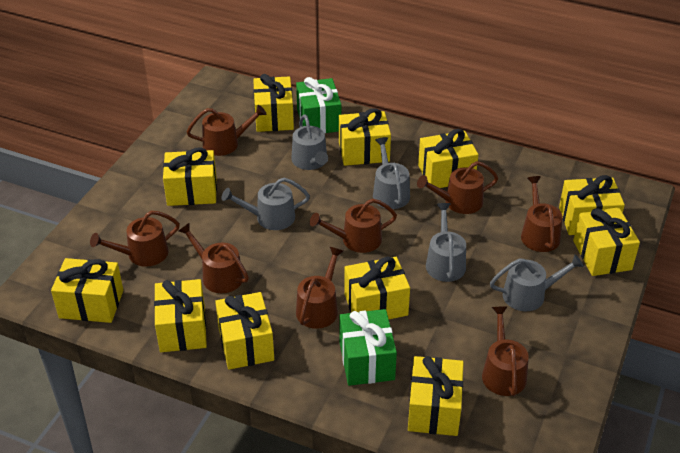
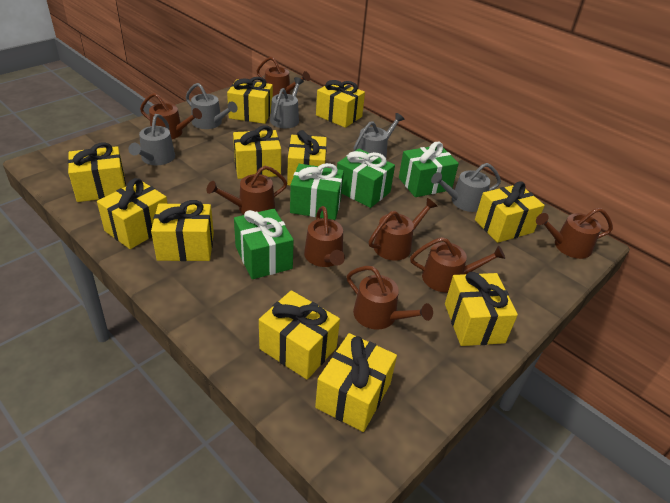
green gift: [296,77,341,134] [339,309,397,386] = 2 -> [234,209,294,279] [290,163,344,220] [337,148,395,208] [399,141,459,197] = 4

